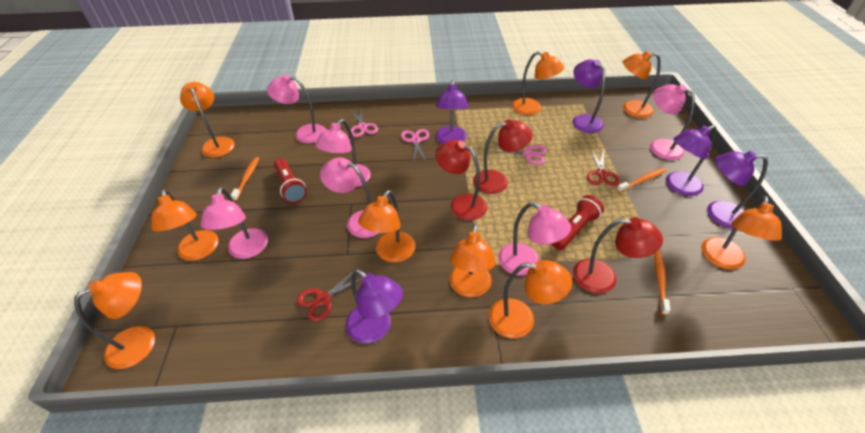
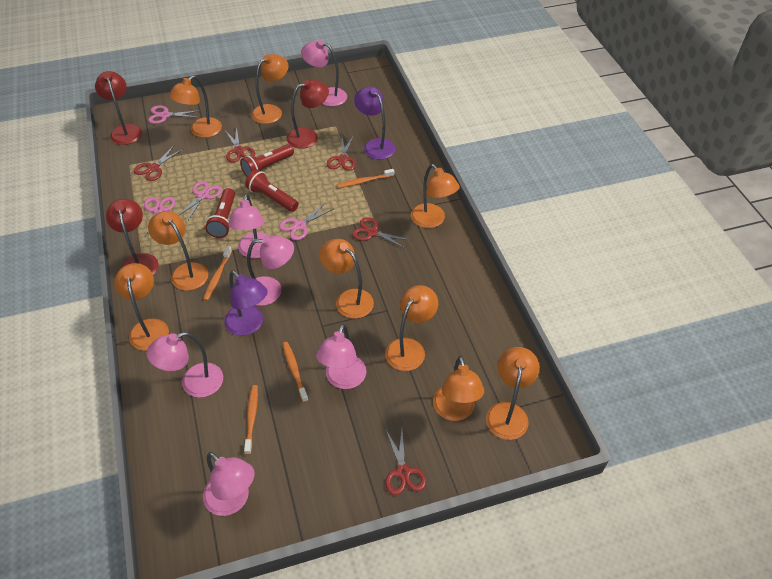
orange toothbrush: [230,157,259,201] [616,168,666,193] [654,250,671,315] = 3 -> [203,246,232,301] [244,385,258,455] [282,342,308,402] [337,169,394,188] = 4
pink scissors: [350,107,378,137] [401,129,429,163] [491,143,547,165] = 3 -> [144,197,175,238] [148,106,201,124] [178,181,222,222] [279,203,333,240] = 4
purple lamp: [346,269,403,344] [436,80,469,144] [572,59,605,133] [666,125,716,196] [707,151,768,229] = 5 -> [224,270,268,336] [354,86,395,159] = 2
red flashlight: [274,158,307,203] [552,195,604,250] = 2 -> [205,188,235,238] [240,144,294,177] [245,169,299,212] = 3
red scissors: [297,267,362,321] [587,148,620,186] = 2 -> [134,146,183,181] [225,126,255,163] [327,135,356,171] [352,217,411,249] [385,430,426,495] = 5

